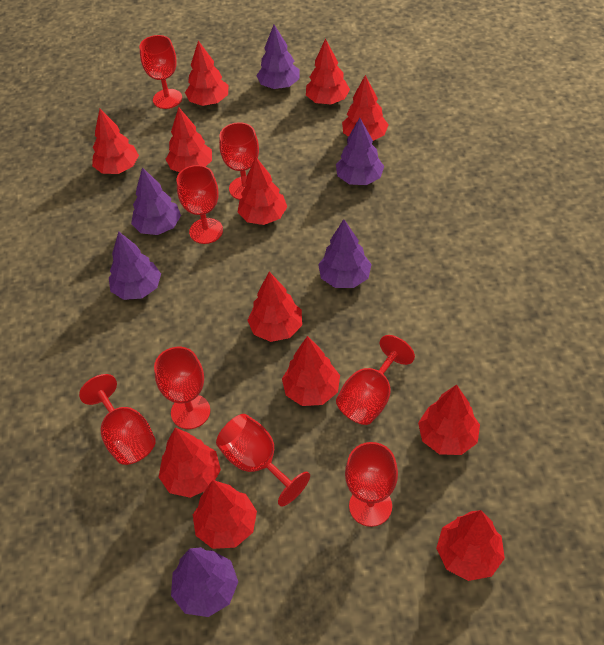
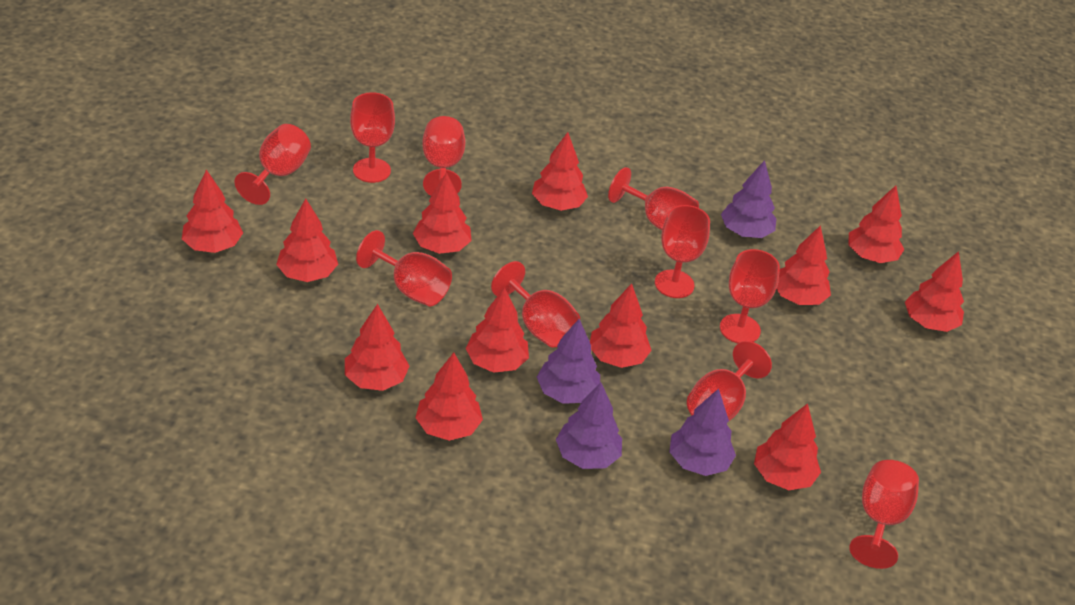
purple tree: [109,232,161,300] [131,167,181,235] [171,547,238,617] [256,25,300,89] [318,219,372,288] [336,118,384,185] = 6 -> [537,319,600,404] [556,382,622,469] [669,388,736,476] [721,160,776,238] = 4
red goblet: [79,374,156,465] [139,35,182,109] [154,347,210,429] [177,165,223,244] [216,414,310,506] [219,122,259,200] [336,335,415,425] [345,442,398,527] = 8 -> [234,124,311,205] [350,92,395,183] [356,230,452,306] [422,116,465,196] [491,261,580,347] [608,167,699,230] [655,205,710,298] [687,341,772,422] [720,249,780,343] [849,460,919,569] = 10

